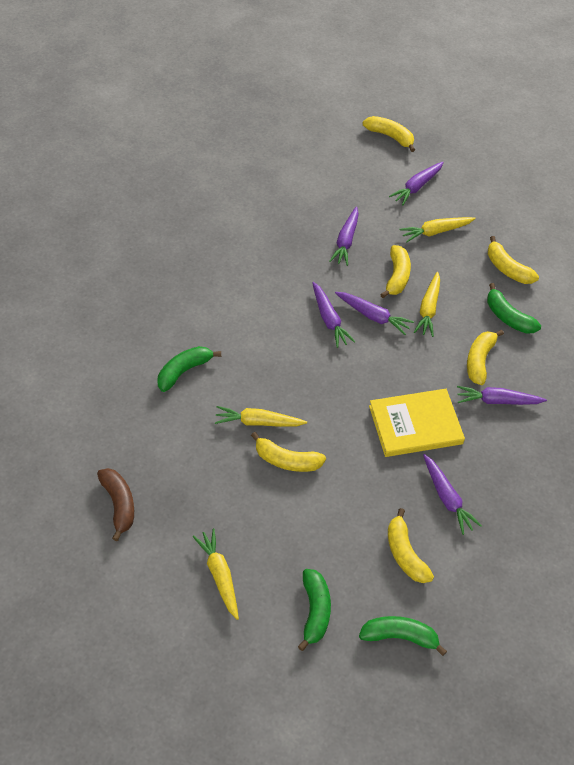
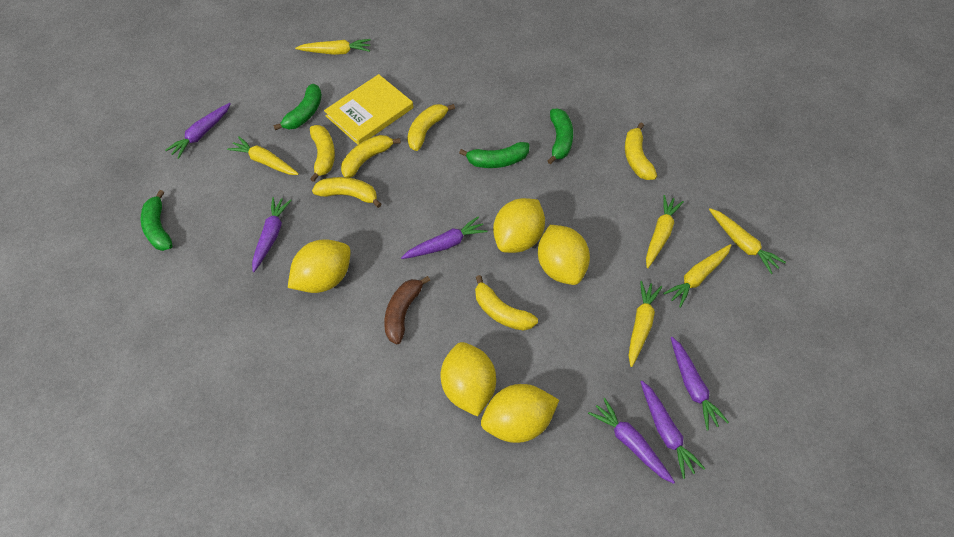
yellow carrot: [192,529,239,620] [215,406,307,427] [399,217,476,242] [414,272,440,337] = 4 -> [227,137,299,175] [295,39,371,55] [628,281,662,367] [646,195,684,268] [663,244,731,308] [709,208,786,274] = 6
yellow lemon: none = 0 -> [288,239,351,293] [441,342,496,417] [481,384,559,443] [493,198,545,253] [538,225,590,285] = 5

